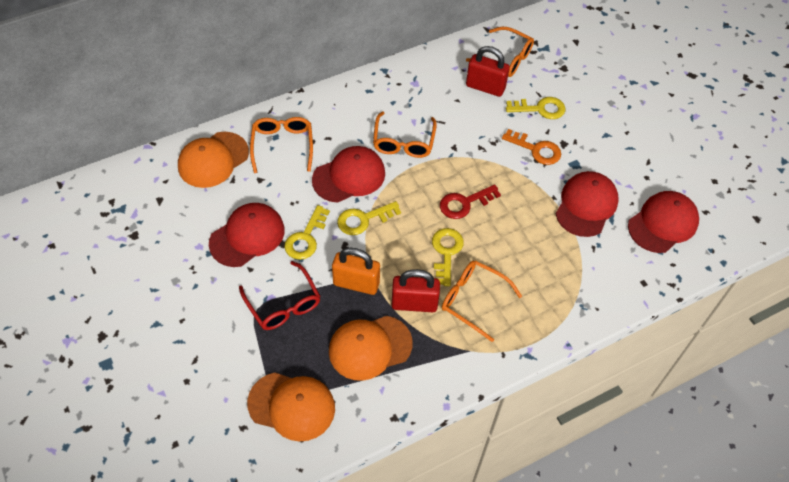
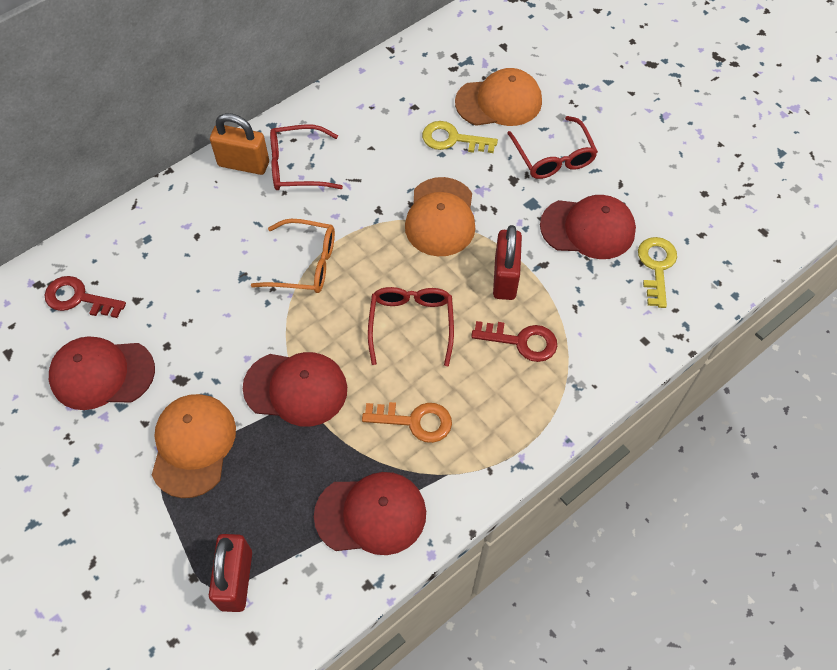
orange glasses: [250,117,313,173] [373,111,437,158] [442,260,522,342] [466,27,534,77] = 4 -> [251,219,335,293] = 1
red glasses: [239,261,321,330] = 1 -> [270,125,343,190] [368,287,454,366] [507,116,598,179] = 3
red key: [440,185,501,219] = 1 -> [45,276,126,318] [471,321,557,362] = 2
yellow key: [284,205,330,260] [337,201,401,235] [432,228,464,286] [506,97,565,119] = 4 -> [422,121,498,153] [638,237,677,308] = 2

